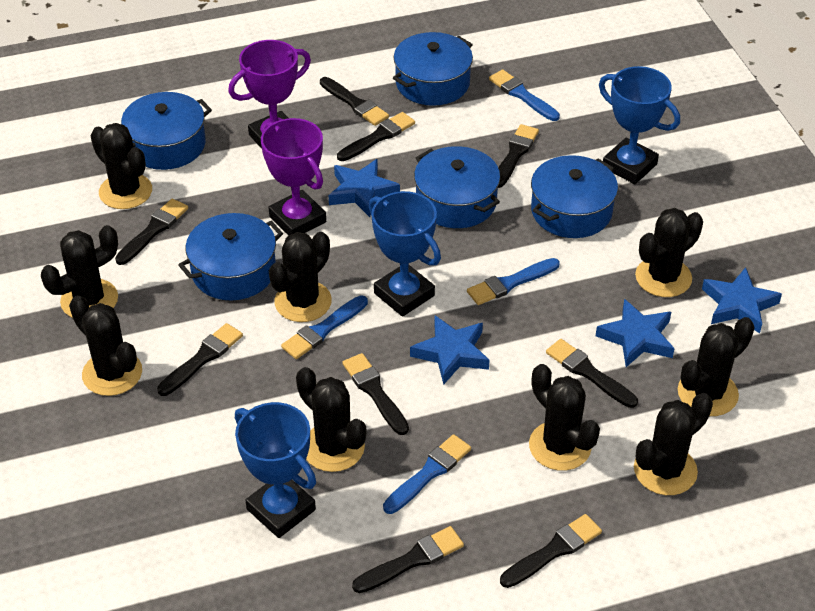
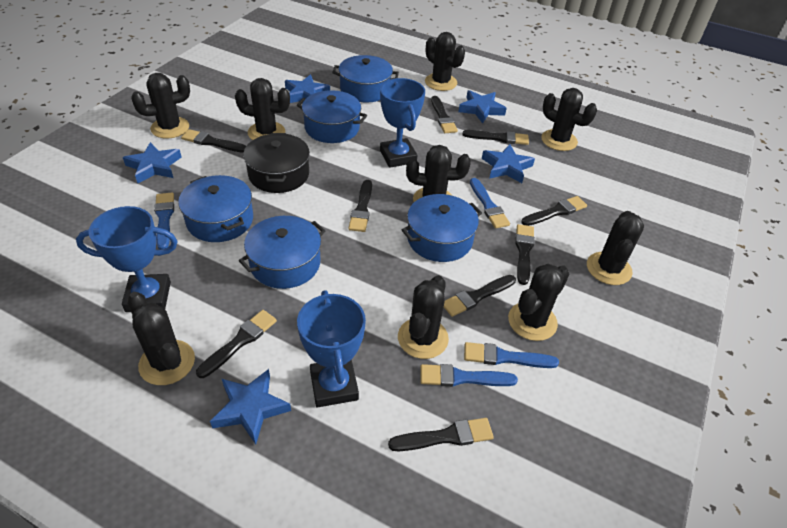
black pot: none = 0 -> [243,133,310,193] = 1
blue star: [329,159,400,217] [410,316,490,385] [596,299,675,367] [702,267,782,334] = 4 -> [123,142,182,183] [210,369,291,445] [285,74,330,103] [458,90,507,123] [482,144,535,183] = 5
purple trophy: [228,40,311,149] [261,118,326,236] = 2 -> none = 0

